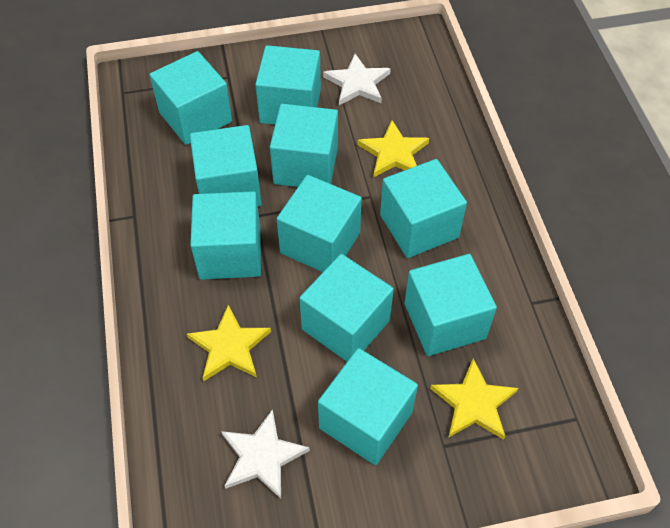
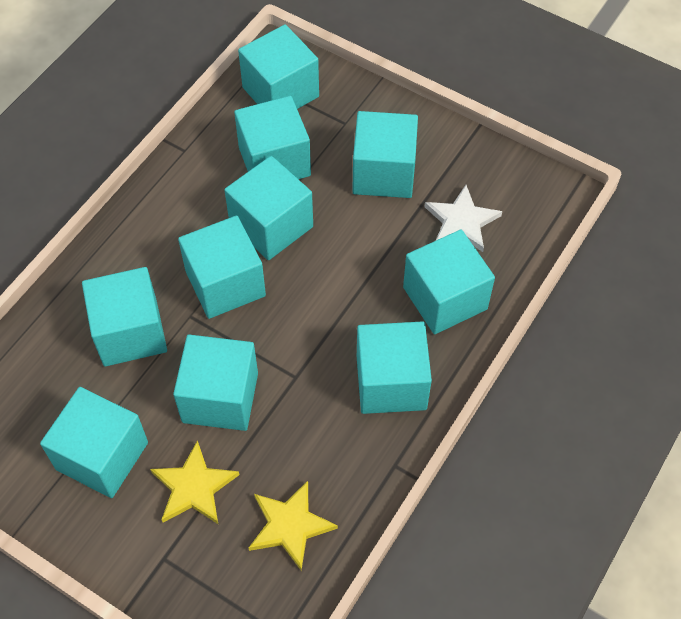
white star: [221,409,310,499] [323,54,391,105] = 2 -> [424,185,502,252] = 1
yellow star: [187,305,271,381] [357,120,429,178] [430,358,518,440] = 3 -> [150,440,239,524] [249,481,338,571] = 2

